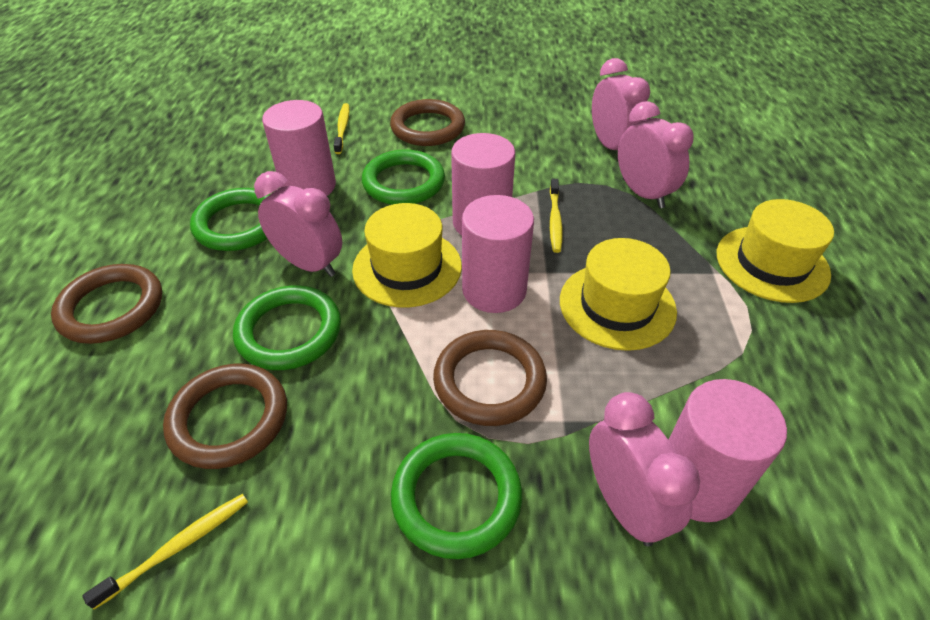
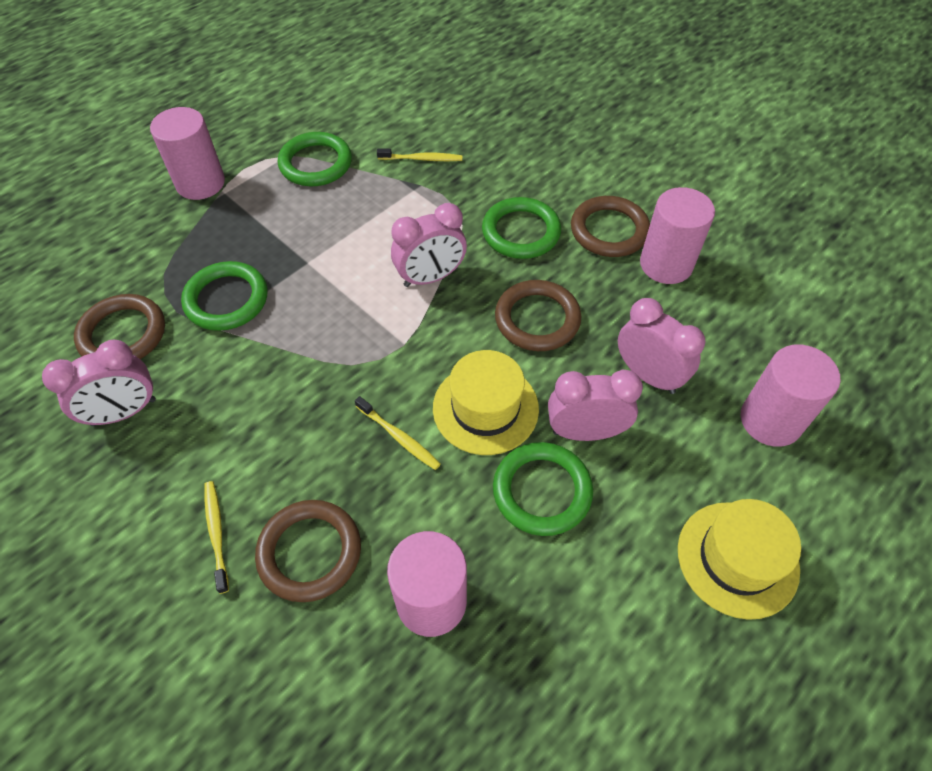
yellow hat: [352,203,462,308] [560,238,677,351] [717,199,834,303] = 3 -> [433,350,539,455] [678,499,801,620] = 2

